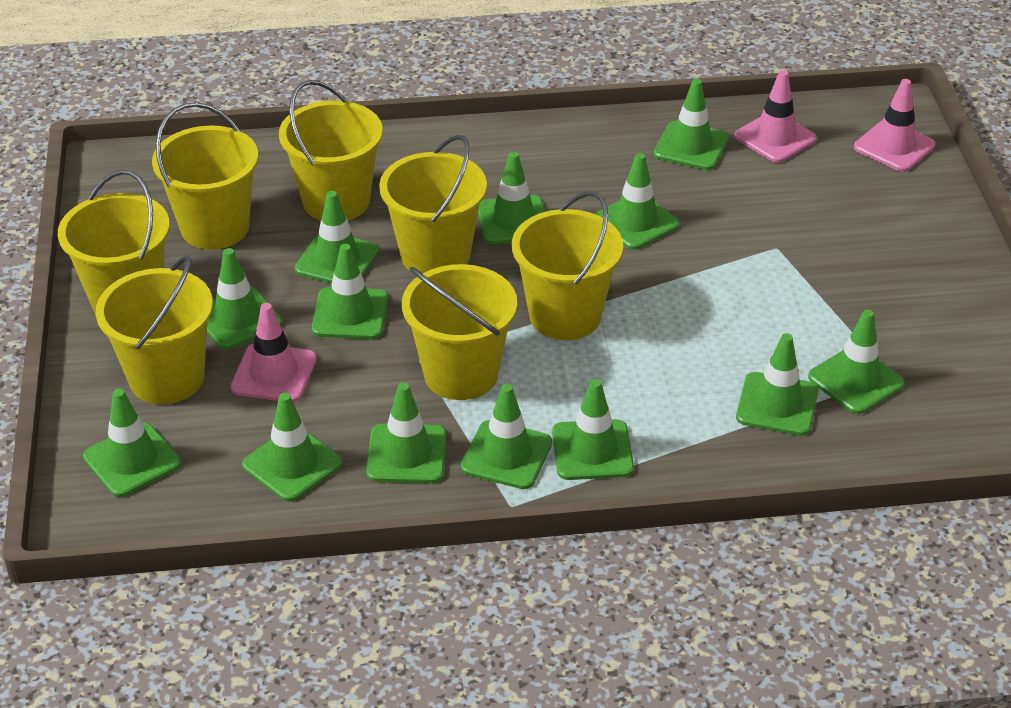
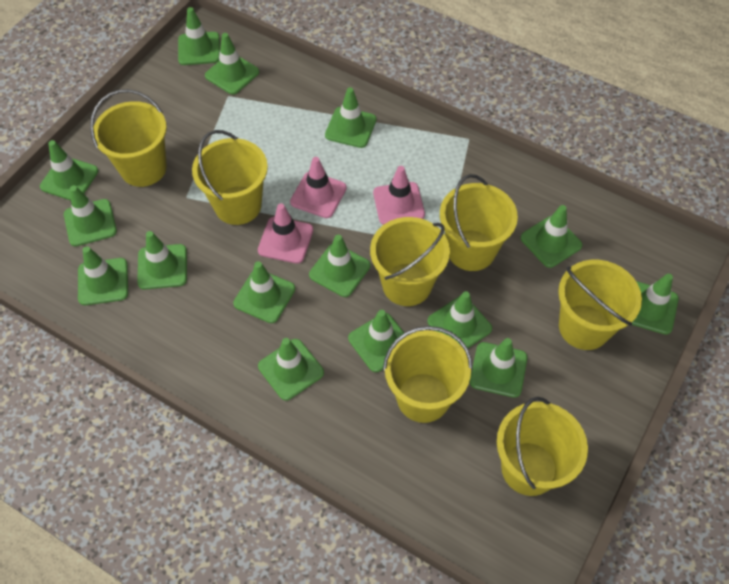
green traffic cone: [83,389,181,497] [207,248,282,349] [242,393,342,501] [295,191,379,284] [312,244,388,339] [366,383,447,483] [461,384,552,489] [478,152,545,244] [552,379,634,480] [595,153,679,250] [654,79,729,170] [736,333,819,436] [808,310,905,414] = 13 -> [40,140,99,200] [64,185,117,246] [78,246,128,305] [137,231,187,290] [178,7,220,65] [205,33,259,95] [233,261,295,323] [258,338,324,401] [309,235,370,297] [325,87,376,148] [348,310,404,372] [427,291,492,348] [470,338,527,398] [520,205,582,268] [632,274,679,335] = 15

